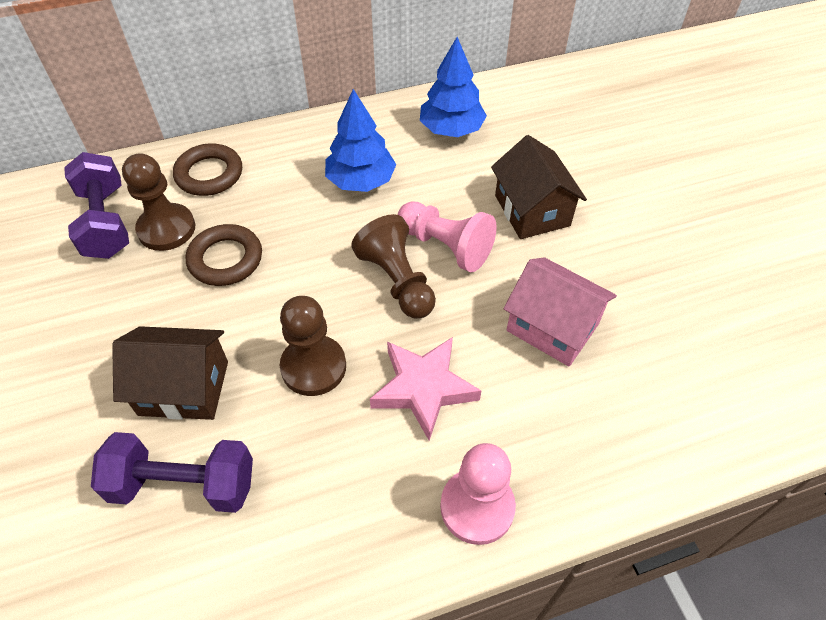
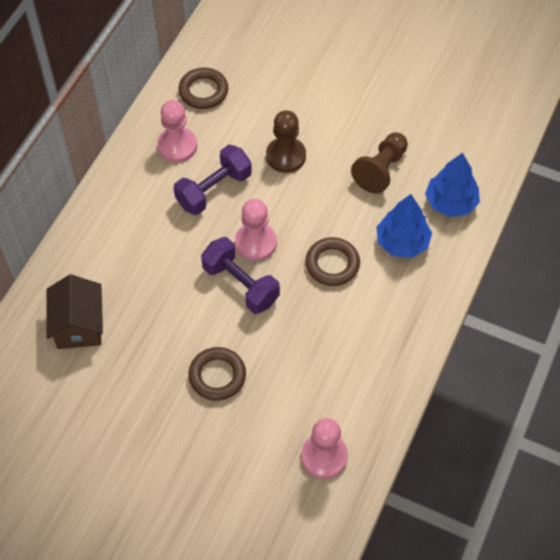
brown house: [112,326,228,420] [491,135,587,239] = 2 -> [46,274,103,349] = 1
brown pawn: [122,153,195,251] [280,296,346,396] [351,214,436,319] = 3 -> [266,110,306,173] [351,133,408,194] = 2
brown ring: [173,143,242,196] [186,224,262,286] = 2 -> [179,68,228,109] [188,347,246,401] [305,237,360,286] = 3
pink house: [503,257,617,367] = 1 -> none = 0
pink pawn: [398,202,497,272] [440,443,516,545] = 2 -> [157,100,197,163] [235,199,277,261] [301,418,348,479] = 3
pink star: [370,337,481,441] = 1 -> none = 0

